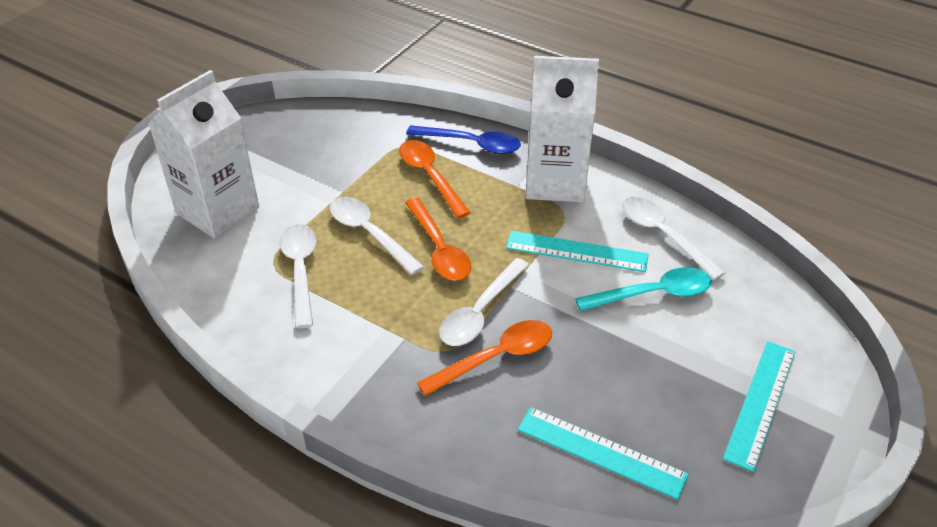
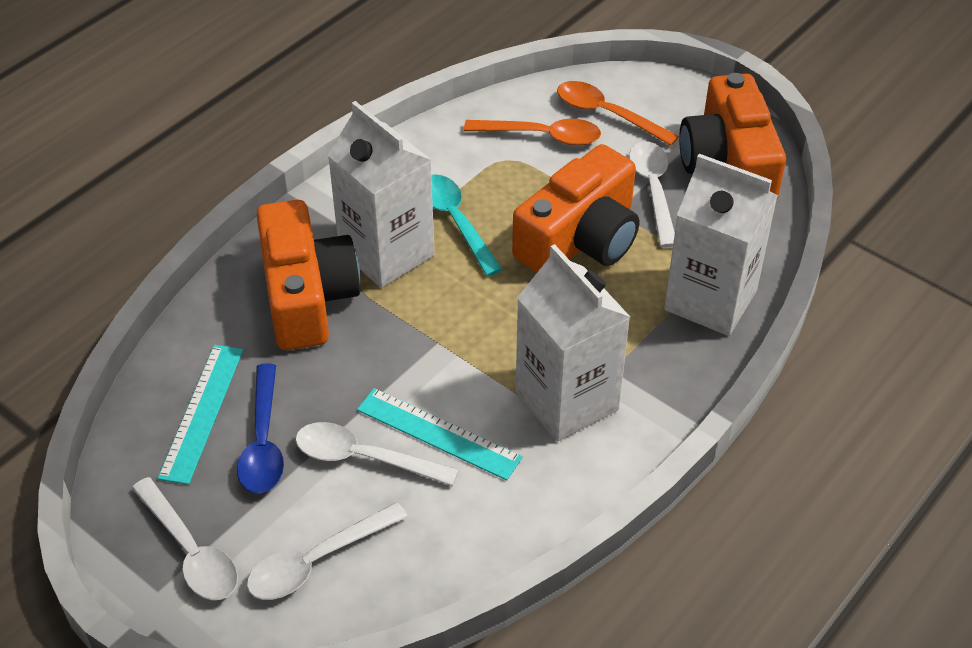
orange camera: none = 0 -> [256,200,360,350] [512,144,639,273] [679,73,786,201] = 3
orange spoon: [399,140,471,218] [405,198,471,281] [417,320,552,396] = 3 -> [464,119,601,146] [557,81,679,146] = 2
turquoise ruler: [506,231,649,272] [518,407,689,500] [723,341,795,472] = 3 -> [158,345,243,485] [357,388,523,480] = 2
white carton: [149,70,259,238] [526,56,599,202] = 2 -> [328,101,435,288] [516,244,630,442] [664,154,778,336] = 3

